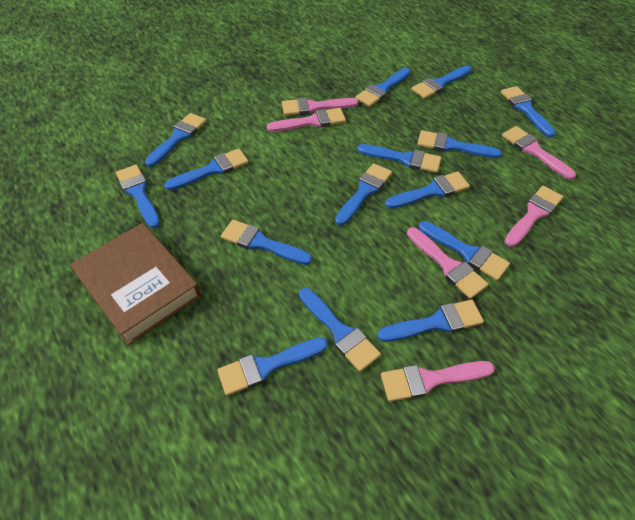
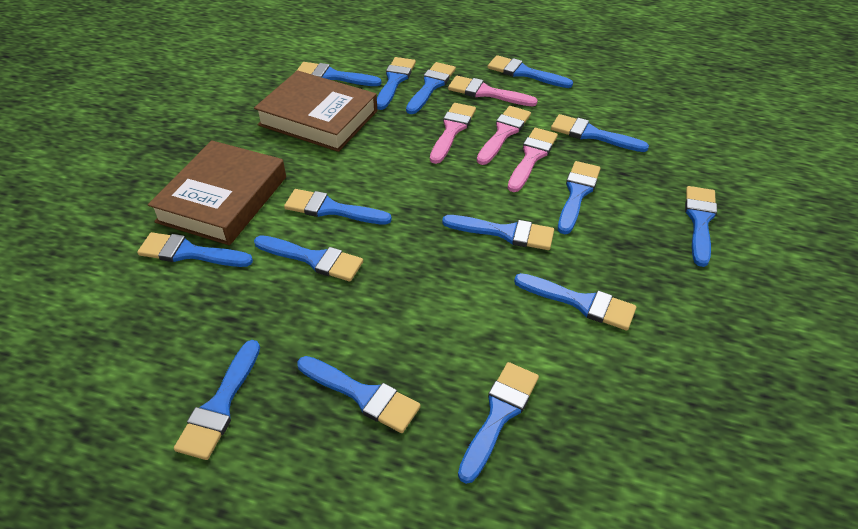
brown book: [70,223,201,345] = 1 -> [148,140,286,245] [254,70,378,152] = 2
pink brush: [267,108,346,132] [282,98,359,115] [381,361,495,402] [407,227,488,299] [502,126,576,180] [504,186,563,247] = 6 -> [430,103,476,164] [448,76,538,106] [477,106,531,165] [508,128,558,192] = 4

